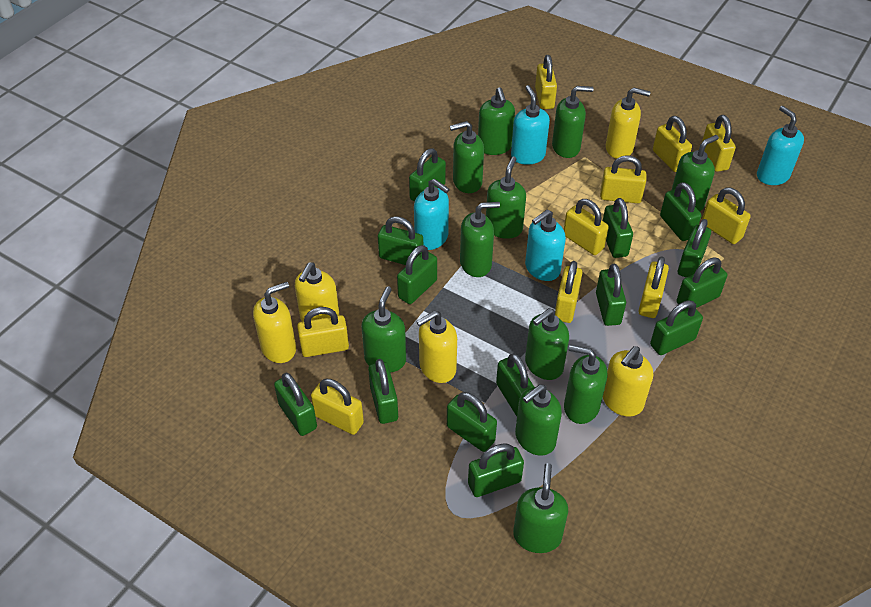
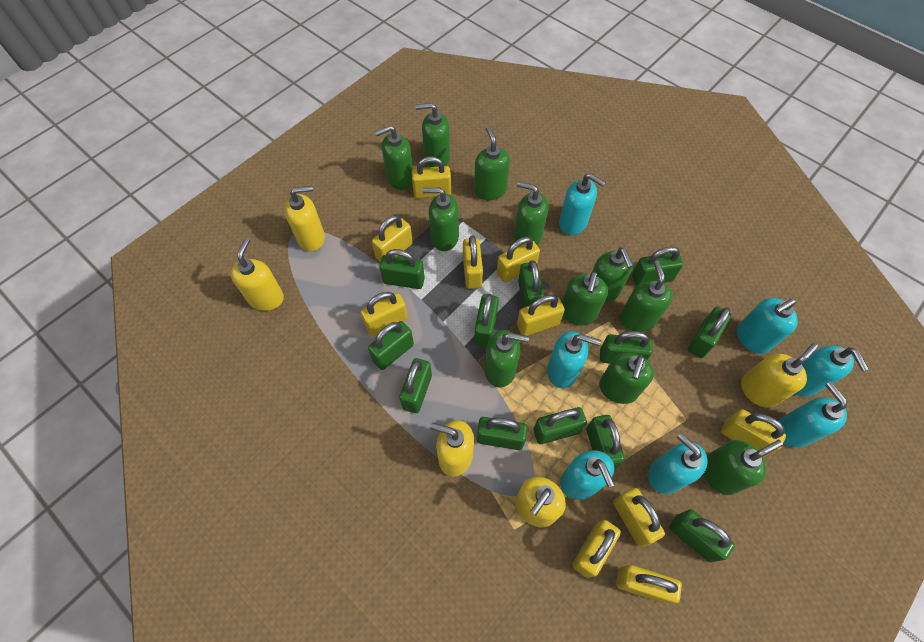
green padlock: [274,373,317,436] [368,359,398,424] [378,216,423,265] [397,245,437,304] [409,148,446,202] [447,392,497,452] [468,443,524,497] [496,353,534,416] [596,264,626,326] [603,198,633,258] [650,300,703,355] [660,182,701,241] [676,257,727,308] [678,219,711,277] = 14 -> [368,321,414,370] [379,249,425,289] [399,358,432,413] [474,294,499,347] [477,417,528,450] [518,260,544,308] [533,407,587,444] [586,415,625,469] [600,331,653,364] [632,247,683,286] [669,509,735,562] [688,306,731,358] = 12
turquoise soap dispenser: [414,179,450,250] [511,85,550,165] [525,209,566,281] [757,106,804,185] = 4 -> [547,331,601,388] [559,173,606,235] [560,450,615,500] [648,433,707,494] [737,298,798,354] [779,382,847,448] [795,346,869,396] = 7

